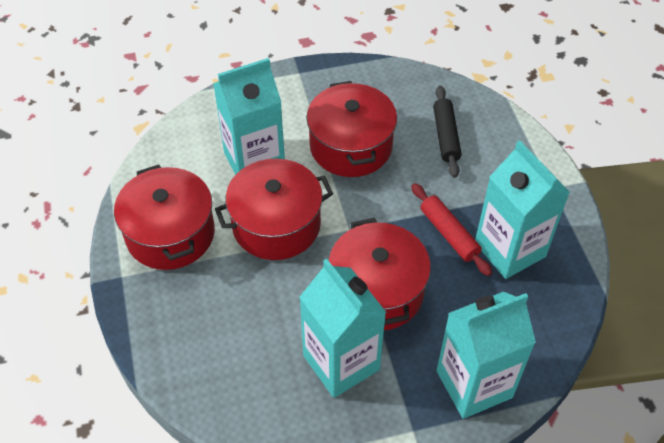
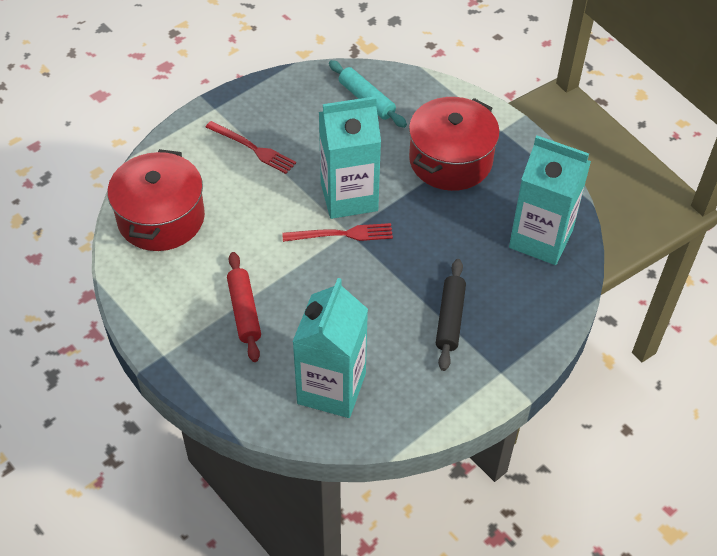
red fork: none = 0 -> [206,121,296,174] [282,223,393,242] = 2
red pot: [114,165,215,270] [215,159,333,260] [307,81,397,177] [328,218,431,330] = 4 -> [107,149,205,251] [409,97,500,191] = 2
turquoise carton: [213,58,285,175] [300,259,386,398] [436,292,536,419] [475,140,570,279] = 4 -> [292,278,368,418] [319,96,381,219] [509,135,591,265] = 3
turquoise rolling pin: none = 0 -> [329,60,407,128] = 1

